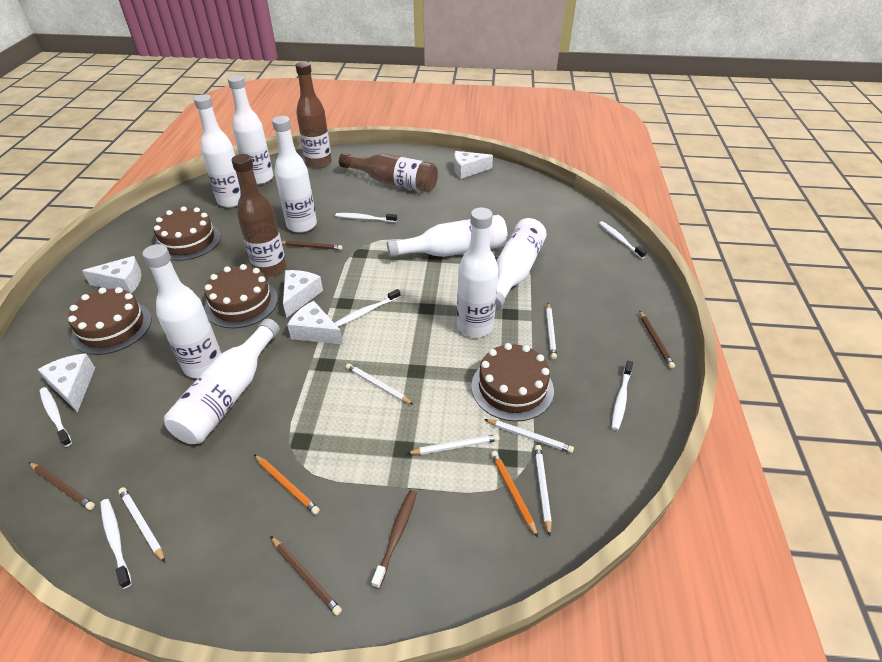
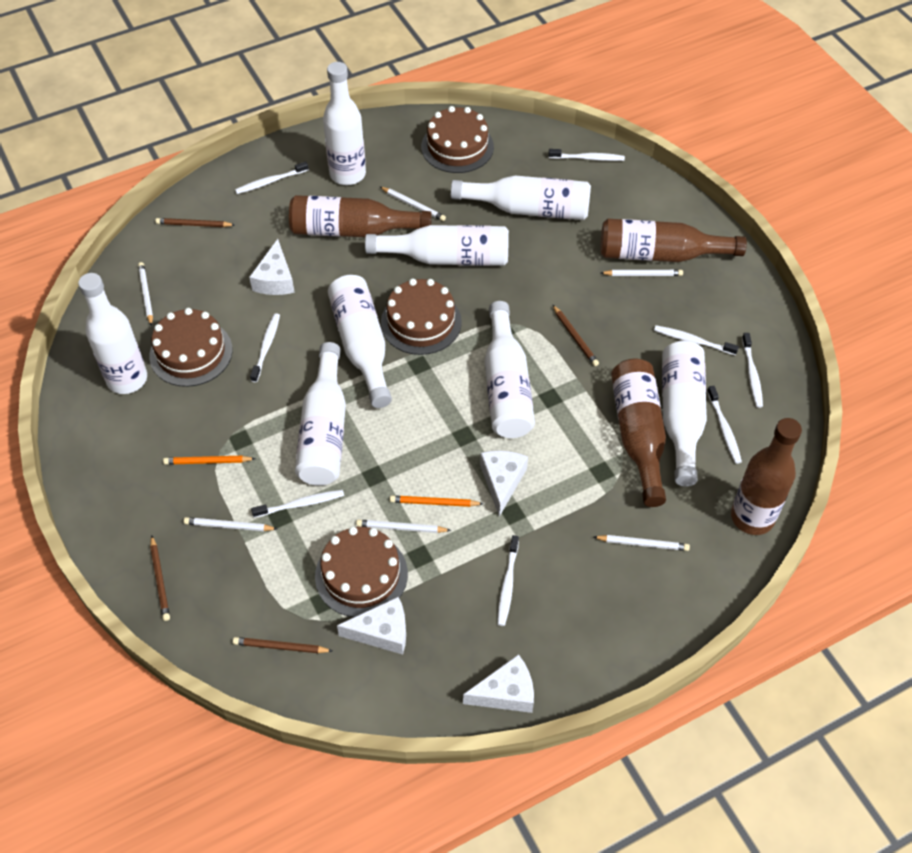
brown bottle: [231,154,286,277] [296,62,332,168] [339,153,438,192] = 3 -> [289,195,432,237] [600,219,747,262] [611,358,666,507] [731,418,802,535] = 4
brown toothbrush: [371,490,417,589] = 1 -> none = 0
white cheese: [38,353,95,412] [82,256,141,294] [283,270,323,318] [287,301,343,344] [454,151,493,179] = 5 -> [249,239,295,295] [337,597,406,655] [463,654,534,713] [480,450,528,517] = 4
white toothbrush: [39,387,72,447] [100,499,132,589] [335,213,397,222] [335,289,401,327] [599,221,646,259] [612,361,633,430] = 6 -> [235,162,309,194] [250,313,280,382] [251,490,344,518] [497,535,519,626] [549,149,625,161] [654,325,739,355] [707,386,742,464] [742,333,763,408] = 8

